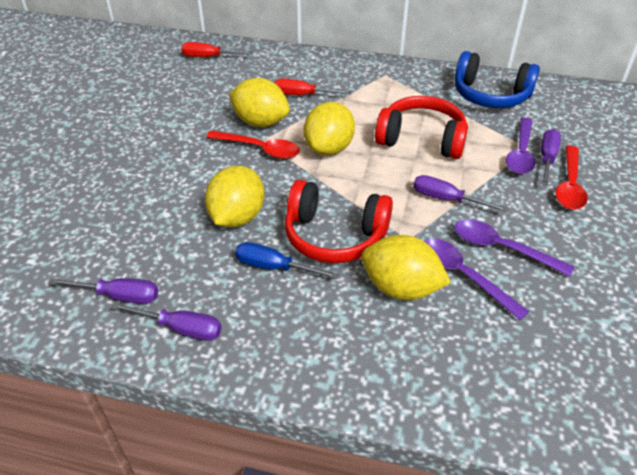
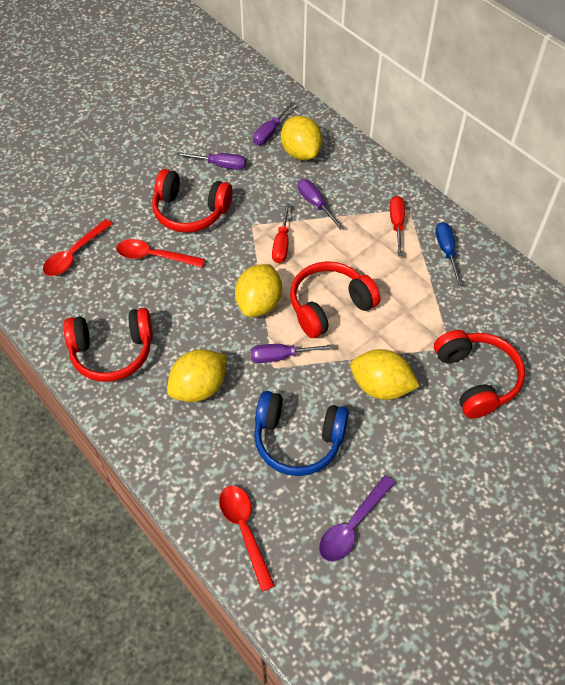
purple spoon: [424,238,529,320] [454,219,574,276] [506,118,536,174] = 3 -> [319,475,395,562] = 1
red headphones: [285,180,393,263] [375,96,468,159] = 2 -> [64,308,153,382] [152,169,233,233] [290,261,381,338] [434,330,525,419] = 4
red spoon: [206,130,300,159] [555,146,588,210] = 2 -> [43,219,113,276] [116,239,205,267] [219,485,275,592] = 3

